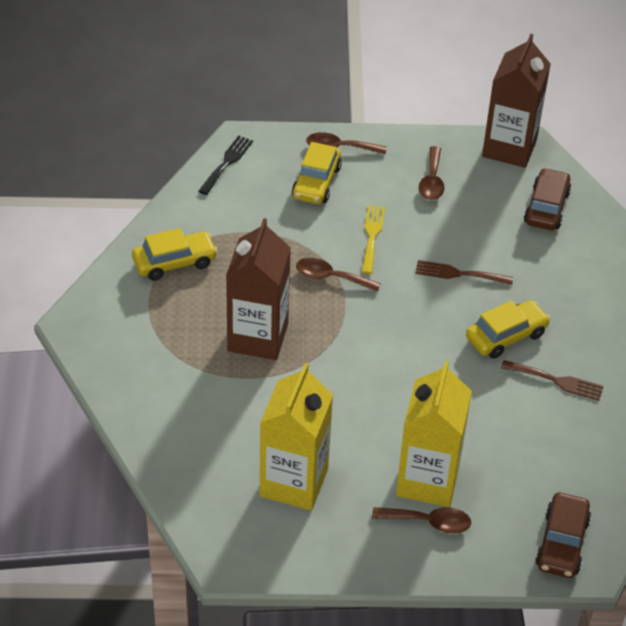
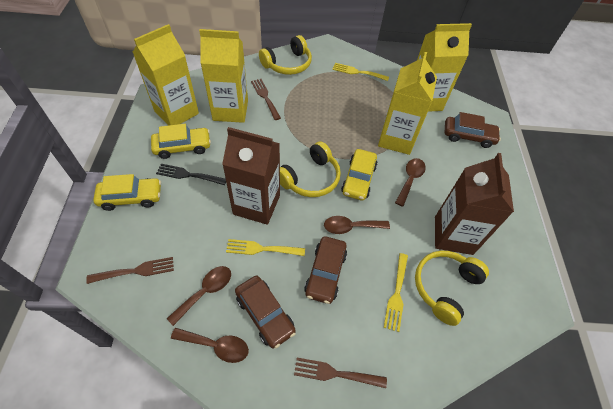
brown car: [524,168,571,230] [535,493,591,578] = 2 -> [235,276,296,349] [304,236,347,304] [445,112,501,148] = 3
brown fork: [415,260,513,285] [501,360,604,401] = 2 -> [86,257,174,284] [251,79,281,120] [294,358,387,388] = 3
yellow carton: [260,363,333,511] [396,361,472,507] = 2 -> [133,24,199,125] [199,29,248,123] [378,52,437,155] [417,23,472,112] = 4
yellow fork: [362,205,385,274] = 1 -> [226,239,305,256] [332,63,389,81] [384,253,408,332] = 3
yellow headphones: none = 0 -> [259,35,312,75] [280,141,341,197] [415,250,489,326] = 3

